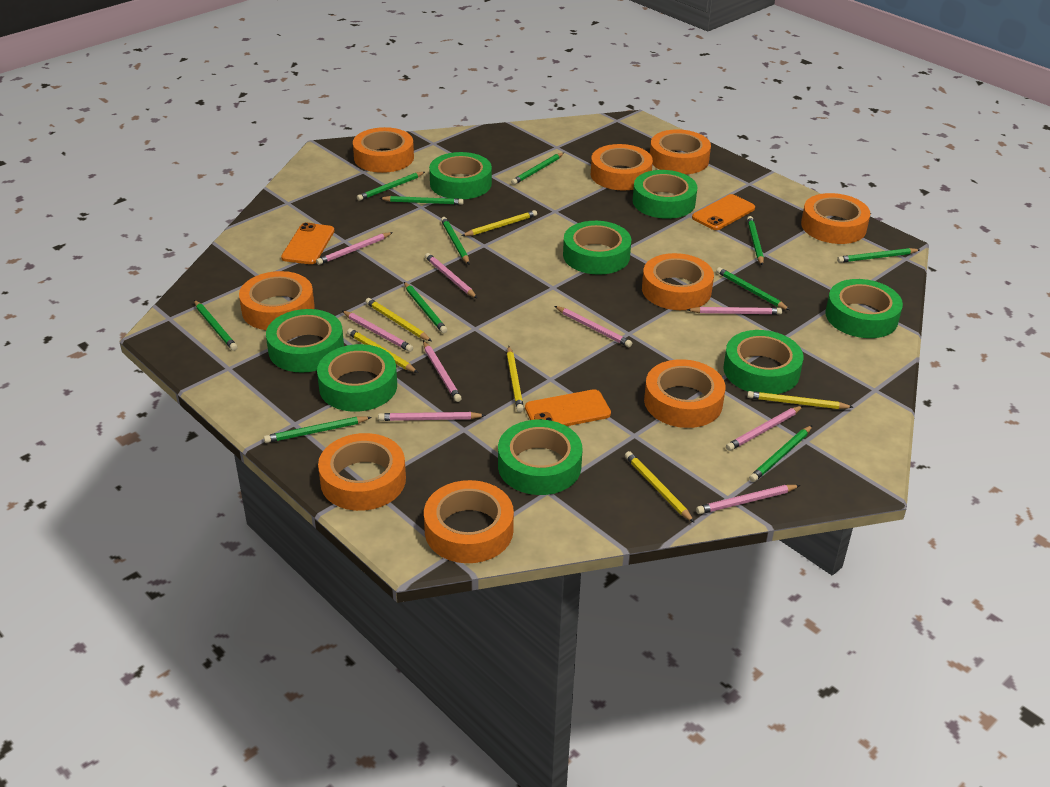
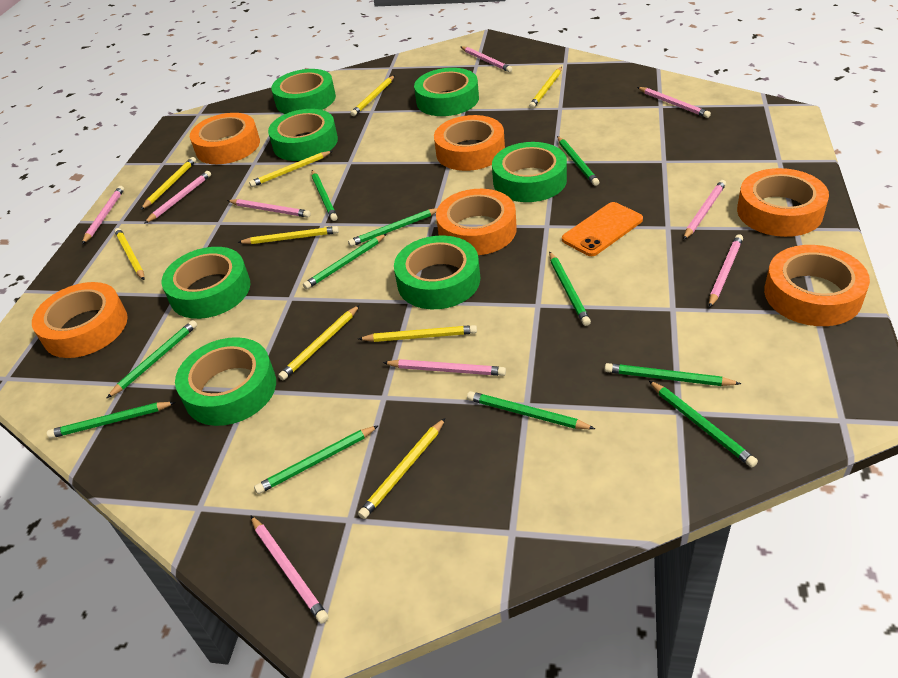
green tape: [266,309,344,373] [317,344,397,412] [429,152,492,199] [498,420,583,495] [563,221,631,275] [633,170,698,219] [723,330,804,394] [825,279,903,338] = 8 -> [162,247,250,319] [175,337,276,426] [268,109,338,161] [271,69,336,114] [394,235,480,309] [414,68,479,116] [492,142,567,202] = 7
orange phone: [281,223,334,264] [525,389,611,426] [692,194,755,230] = 3 -> [562,202,643,256] = 1
orange tape: [239,271,315,330] [318,433,406,511] [353,127,414,173] [424,480,514,563] [591,144,653,191] [642,253,714,310] [644,359,725,428] [650,129,711,174] [801,193,870,244] = 9 -> [32,282,128,358] [190,113,260,164] [434,115,505,171] [436,189,517,255] [737,168,829,237] [764,245,870,326] = 6
yellow pencil: [347,328,418,373] [365,298,431,341] [462,210,537,236] [507,346,524,412] [625,451,695,523] [747,391,853,409] = 6 -> [115,228,145,280] [141,157,196,210] [237,226,339,244] [249,151,332,187] [278,305,360,380] [351,75,395,116] [358,325,477,342] [358,418,445,519] [529,67,562,109] = 9

